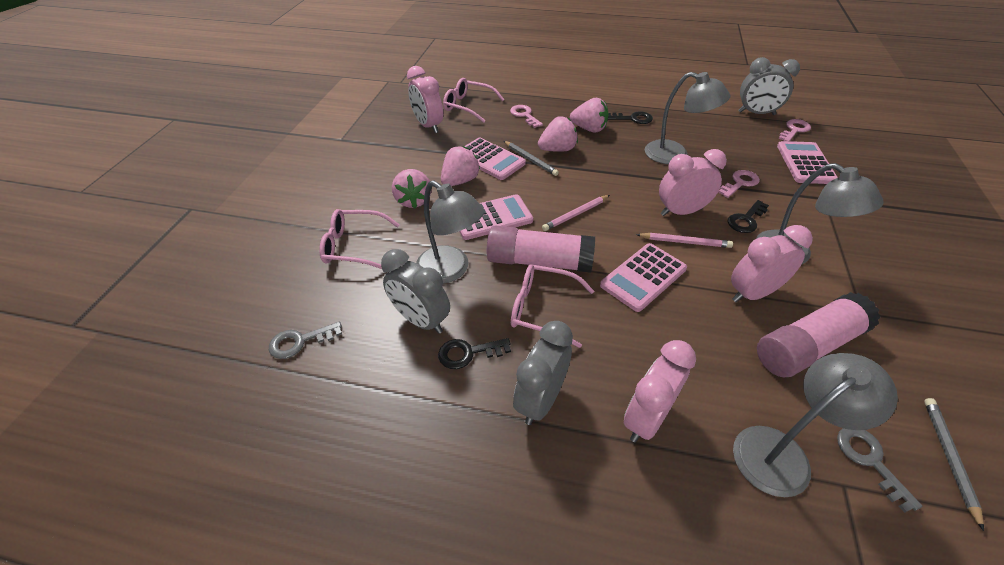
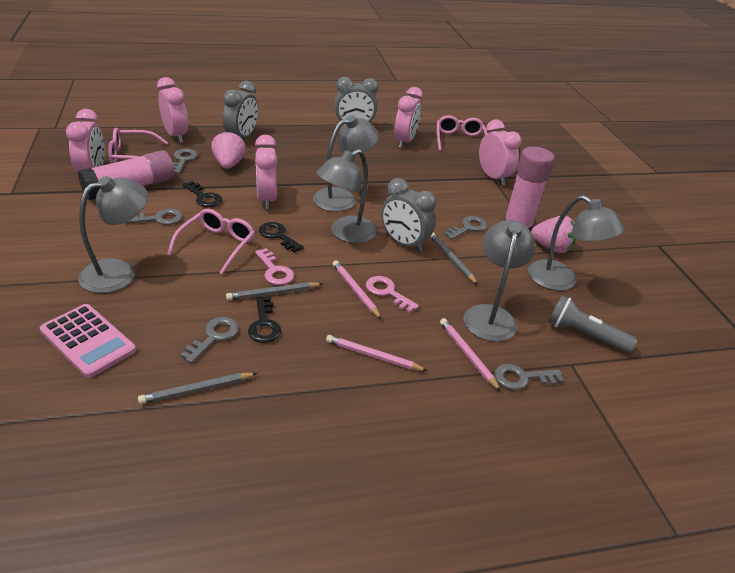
grey flashlight: none = 0 -> [548,295,637,353] = 1
grey key: [269,322,342,359] [837,428,922,513] = 2 -> [124,209,183,225] [173,149,198,174] [180,317,239,363] [444,216,487,240] [494,364,564,390] = 5
grey lamp: [416,181,484,283] [645,72,730,164] [733,353,898,497] [756,163,883,264] = 4 -> [78,176,148,293] [313,115,379,212] [317,149,377,243] [463,220,535,342] [528,195,624,291] = 5
grey pencil: [504,141,559,176] [924,398,984,531] = 2 -> [138,373,257,404] [226,282,323,300] [430,232,478,285] = 3
pink calculator: [459,194,533,240] [465,138,526,180] [600,243,687,312] [777,141,838,184] = 4 -> [40,304,136,378] = 1
pink clock: [407,66,443,133] [624,340,696,443] [659,149,727,216] [731,225,813,302] = 4 -> [66,109,105,172] [157,77,188,143] [255,135,278,209] [394,87,423,148] [479,120,521,186] = 5
pink key: [510,105,543,128] [718,170,760,198] [779,119,811,141] = 3 -> [255,248,294,285] [366,276,419,313] = 2
pink pencil: [542,195,610,231] [636,233,733,248] = 2 -> [326,335,428,371] [333,260,381,319] [440,318,501,392] = 3
pink strawberry: [392,169,431,208] [441,146,480,186] [538,116,578,152] [570,98,608,132] = 4 -> [211,131,246,169] [531,216,576,254] = 2

